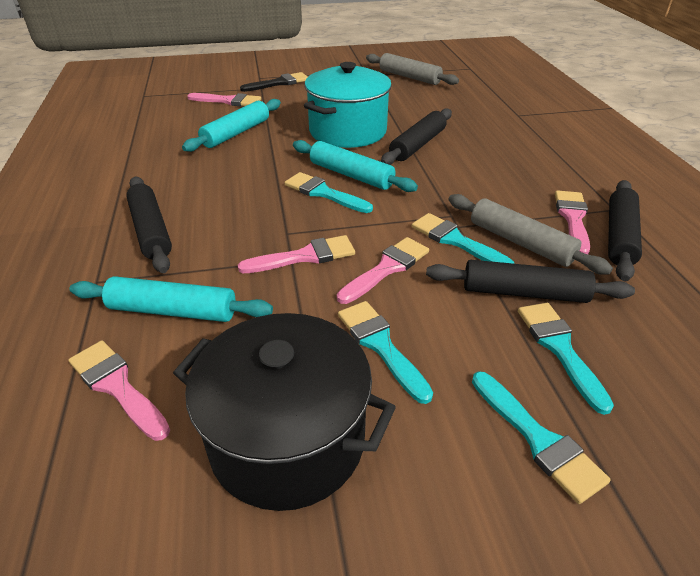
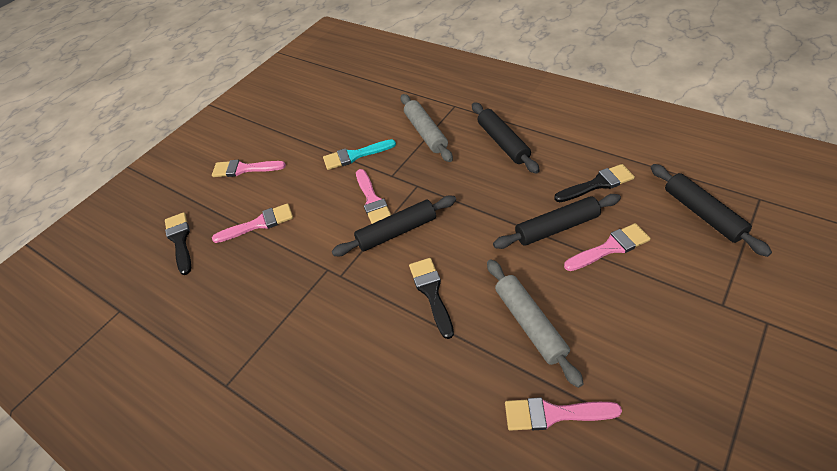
black brush: [240,72,308,92] = 1 -> [165,212,191,275] [409,258,454,339] [554,164,635,202] = 3
black pot: [173,313,396,511] = 1 -> none = 0
turquoise brush: [284,172,373,213] [338,301,433,404] [412,213,514,264] [472,371,611,504] [518,303,614,415] = 5 -> [323,139,396,170] = 1
turquoise pot: [304,62,392,148] = 1 -> none = 0
turquoise rolling pin: [69,276,273,322] [182,99,281,152] [293,140,418,192] = 3 -> none = 0

